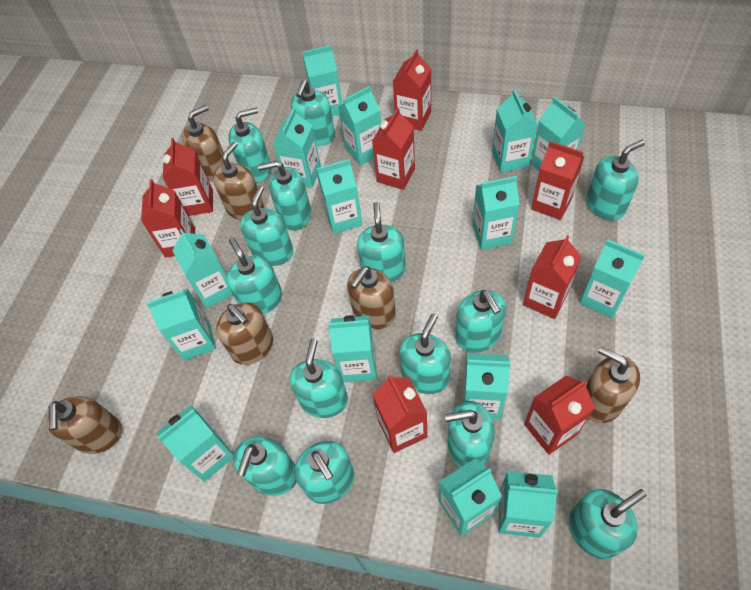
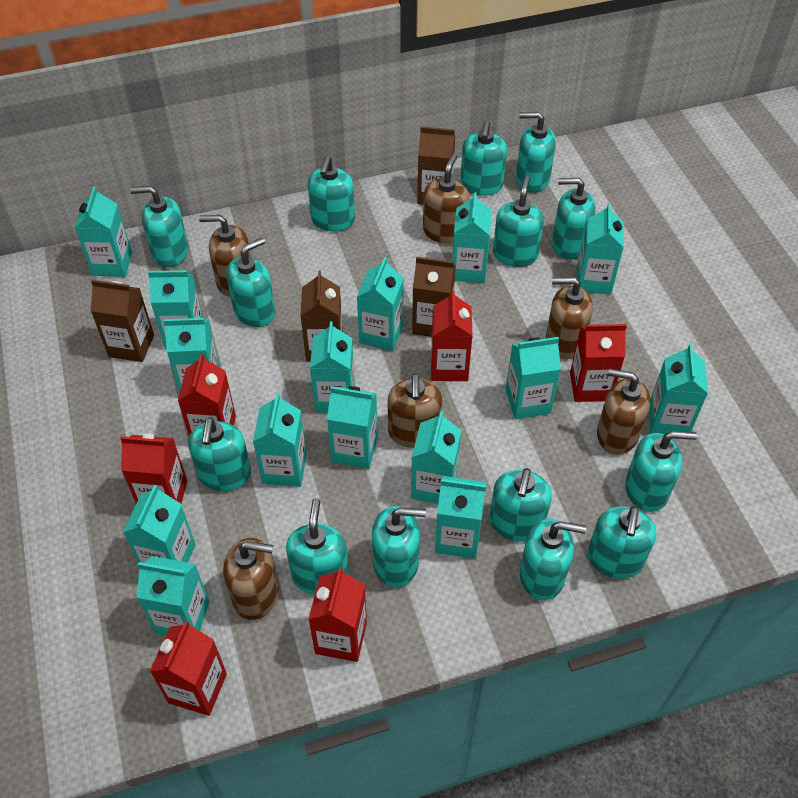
brown carton: none = 0 -> [90,280,154,362] [300,271,343,362] [412,257,456,337] [417,126,455,204] = 4
red carton: [141,179,195,258] [163,138,213,216] [372,108,415,190] [372,375,427,453] [393,49,431,131] [523,235,582,319] [524,375,595,455] [531,141,585,220] = 8 -> [120,433,187,504] [150,621,227,716] [178,354,236,436] [308,567,367,662] [431,290,473,381] [570,324,627,402] = 6

